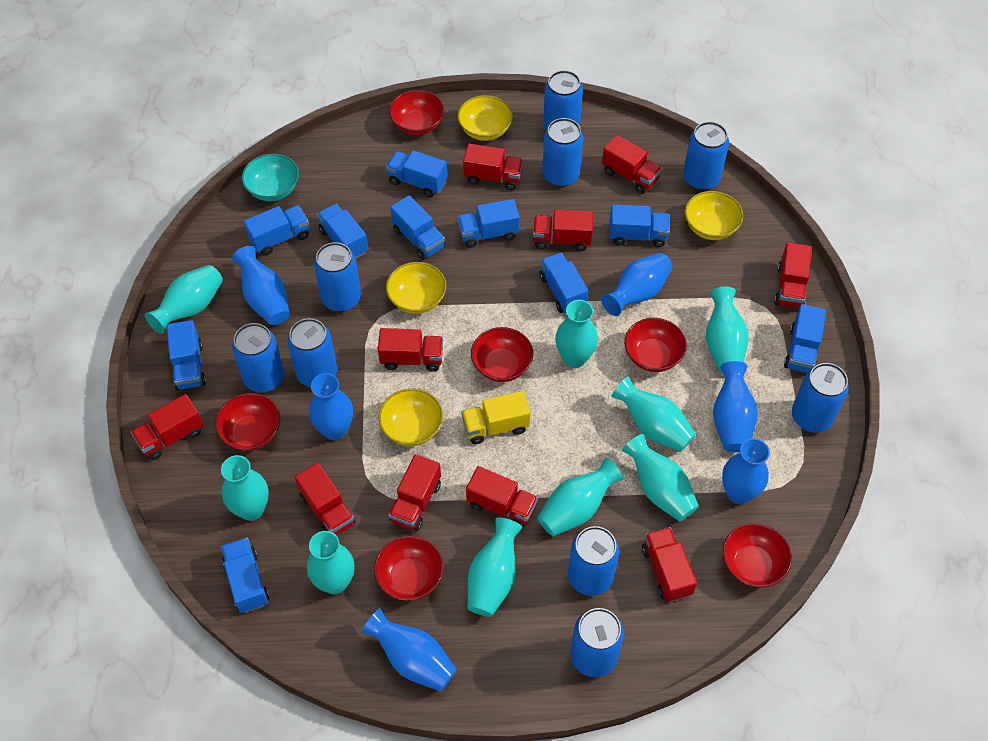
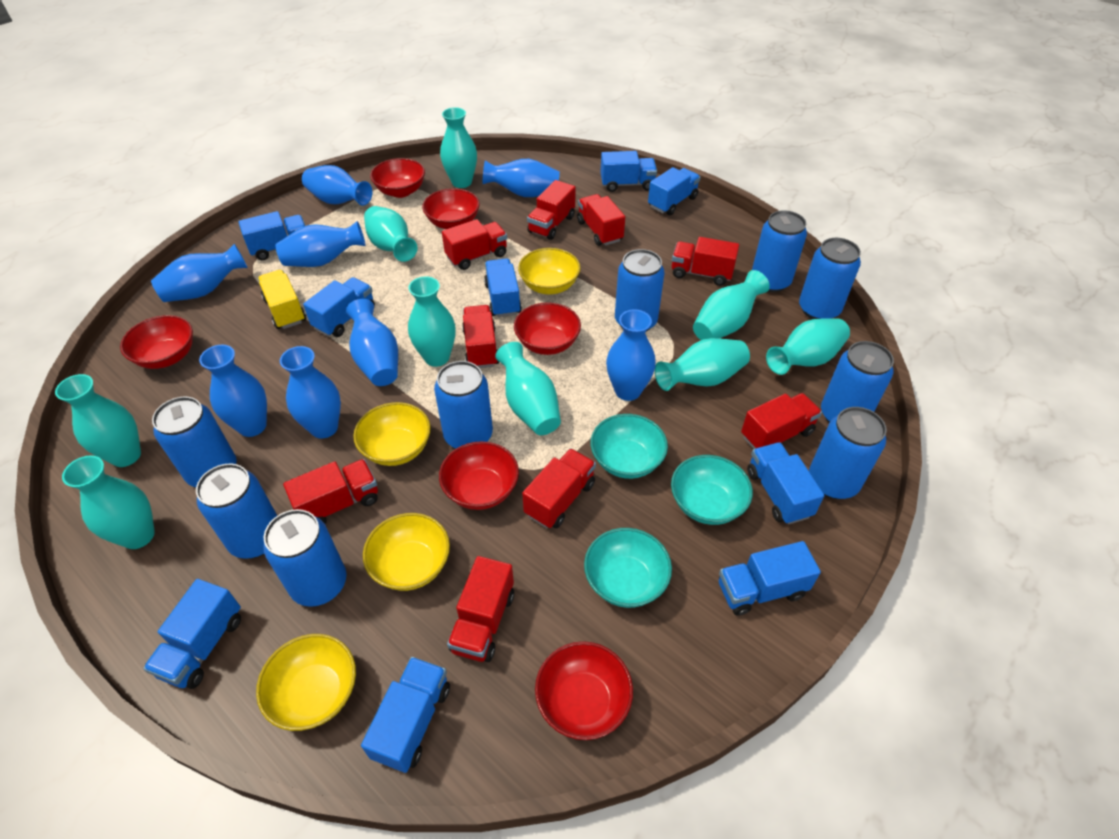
blue truck: [167,320,206,390] [221,537,269,613] [244,205,309,255] [317,203,368,259] [386,150,447,197] [390,195,445,260] [457,199,520,248] [539,252,589,313] [609,205,670,247] [784,304,826,373] = 10 -> [143,579,241,689] [239,211,306,260] [303,277,375,337] [361,657,450,773] [484,258,522,317] [600,151,657,192] [648,167,701,215] [719,541,821,616] [747,442,824,525] = 9
blue vase: [232,246,290,325] [309,373,353,440] [362,608,457,692] [601,253,672,316] [713,361,758,452] [722,438,770,504] = 6 -> [151,244,248,302] [199,345,267,437] [275,221,366,267] [280,346,341,439] [302,165,372,206] [346,299,398,386] [483,159,560,197] [606,309,656,401] = 8
red truck: [131,394,204,460] [295,463,356,536] [378,328,443,372] [389,454,441,531] [463,144,523,190] [466,466,538,528] [533,210,593,251] [602,135,662,194] [642,527,697,602] [774,242,812,308] = 10 -> [283,459,378,524] [442,219,507,270] [447,556,514,662] [462,305,499,368] [522,448,596,528] [527,180,576,240] [577,194,625,246] [672,237,739,286] [741,393,822,449] = 9
turquoise bowl: [242,154,299,201] = 1 -> [584,528,672,608] [590,414,668,479] [671,455,753,525] = 3

